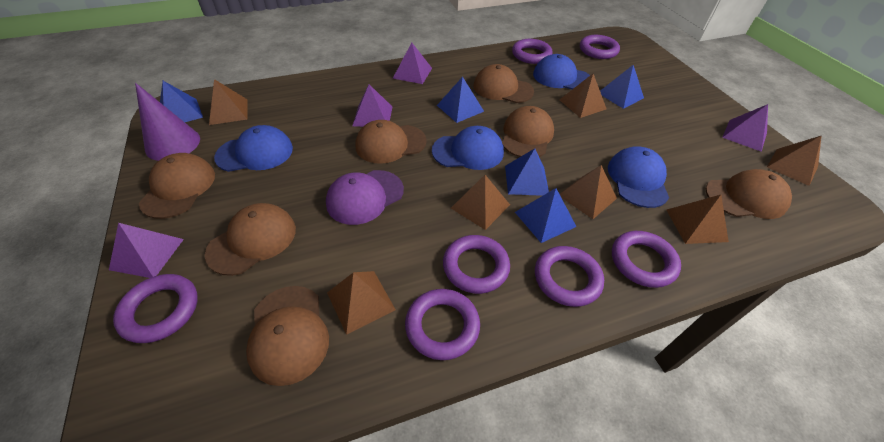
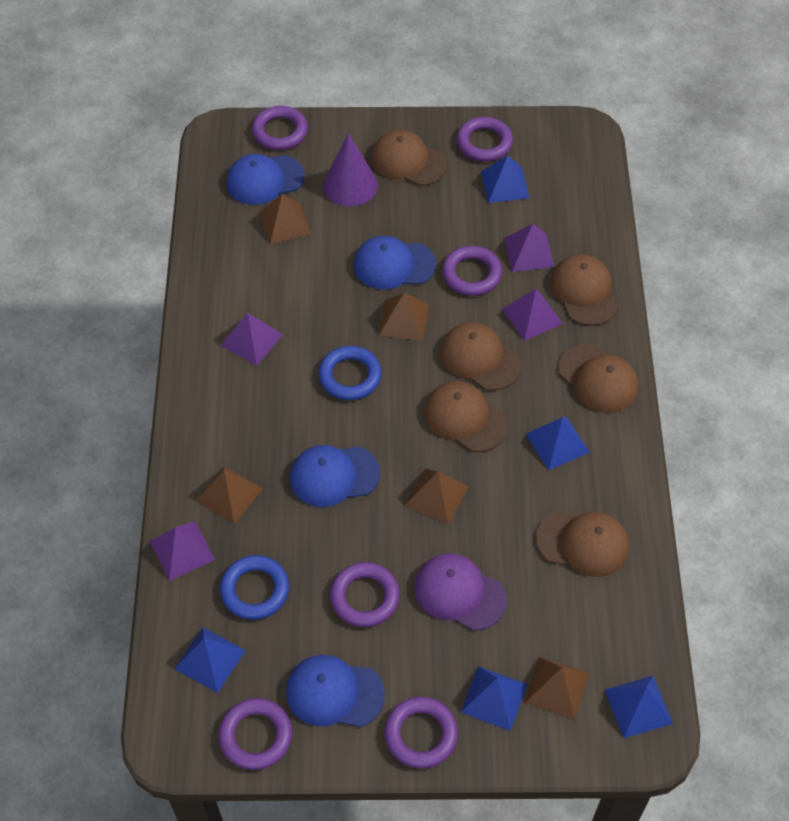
blue ring: none = 0 -> [220,555,289,620] [319,346,382,400] = 2
brown cap: [139,153,215,219] [205,203,296,276] [246,286,329,386] [356,120,427,164] [474,64,534,103] [502,106,554,157] [706,169,792,219] = 7 -> [371,130,447,186] [424,381,508,452] [440,322,521,391] [536,511,629,577] [550,254,619,326] [558,344,638,413] = 6
brown pyramid: [209,79,247,125] [327,271,396,335] [451,175,510,230] [560,74,607,118] [560,165,617,219] [667,195,729,244] [767,135,822,186] = 7 -> [196,466,263,524] [259,194,311,244] [379,293,429,341] [405,468,469,525] [525,657,589,720] = 5
purple ring: [113,274,198,343] [405,289,480,360] [443,235,510,294] [512,39,553,64] [535,246,604,307] [580,35,620,59] [612,231,681,288] = 7 -> [219,698,292,770] [252,106,308,150] [330,562,400,627] [384,697,458,768] [442,246,502,296] [457,117,513,162] = 6

